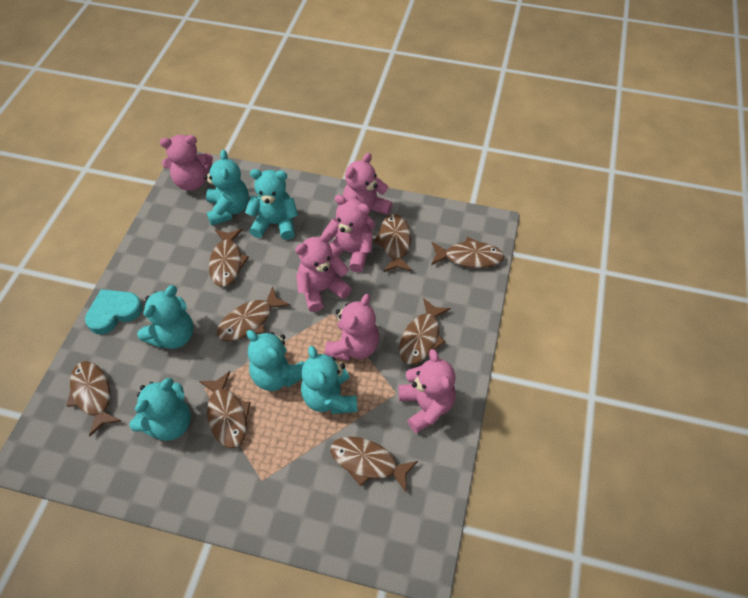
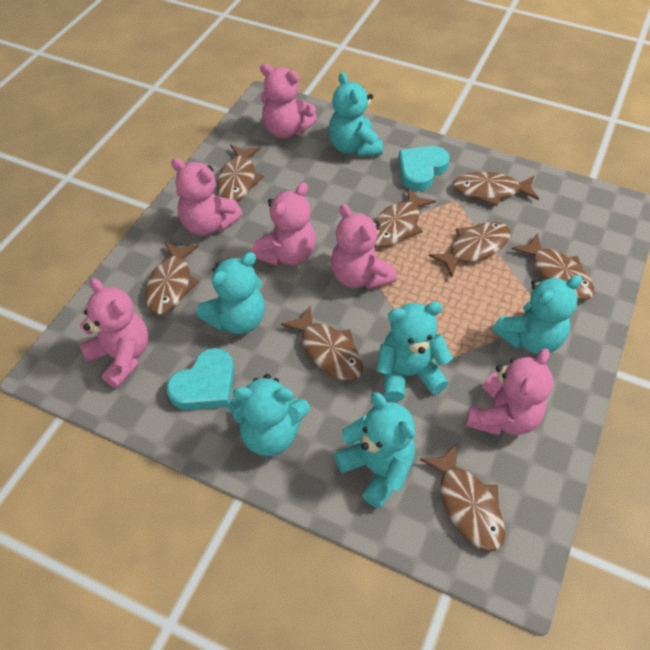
turquoise heart: [85,289,143,334] = 1 -> [167,348,234,410] [398,146,450,191] = 2

